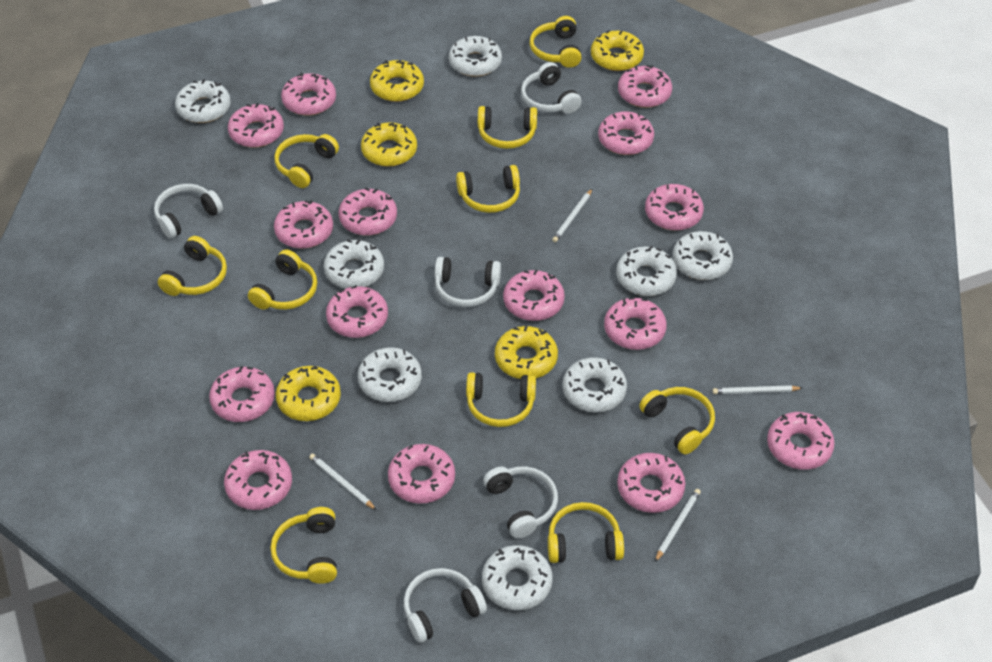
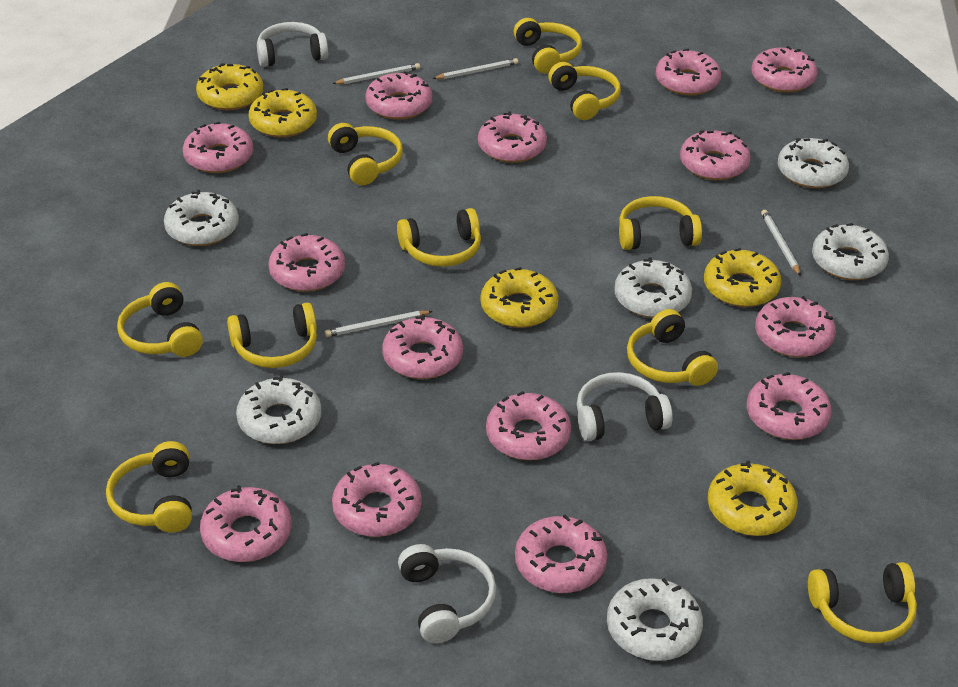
pink donut: [209,366,275,422] [224,450,292,510] [228,103,284,148] [274,200,333,249] [281,72,336,116] [326,285,388,338] [339,187,397,236] [388,444,455,504] [503,270,565,321] [598,111,654,155] [604,297,667,350] [617,453,685,513] [618,65,672,108] [645,184,704,231] [767,412,835,470] = 15 -> [183,121,253,173] [200,485,292,562] [268,233,345,292] [332,462,422,537] [365,71,432,120] [382,314,463,379] [478,111,547,163] [486,391,571,460] [515,514,607,593] [656,49,721,95] [680,130,751,180] [747,372,832,440] [751,46,818,93] [755,296,836,357] = 14
white donut: [175,79,231,123] [324,239,384,288] [358,347,422,402] [449,36,502,77] [482,545,553,610] [563,357,627,412] [616,246,677,296] [673,231,733,280] = 8 -> [164,190,239,246] [236,375,321,444] [607,578,703,661] [614,257,692,318] [778,138,849,188] [812,223,889,280] = 6
white headphones: [154,184,223,239] [404,568,487,643] [435,257,501,307] [483,466,558,539] [521,62,582,114] = 5 -> [257,22,328,67] [398,544,496,643] [577,372,673,441] = 3

